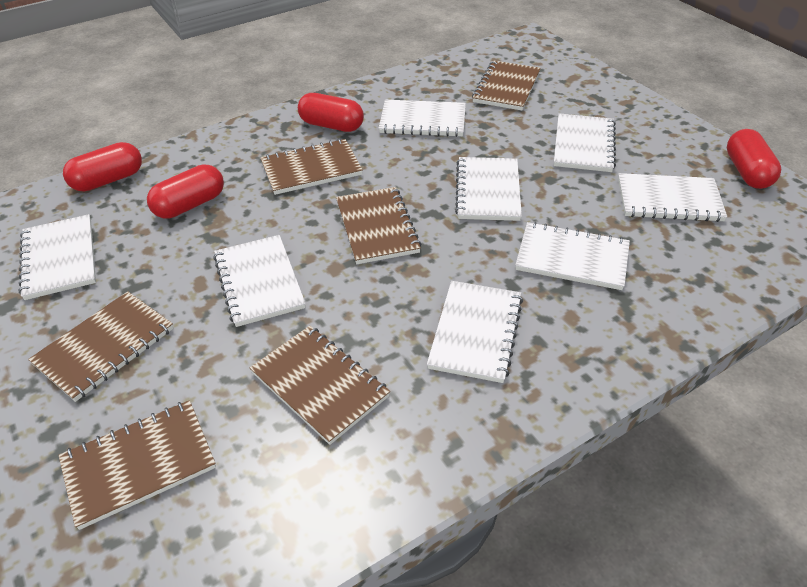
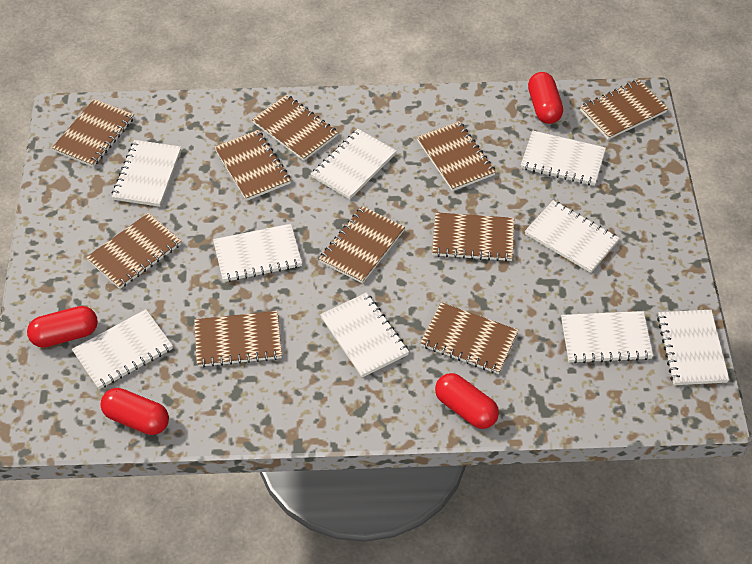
brown notebook: [28,291,173,402] [58,400,216,530] [250,326,390,445] [260,139,363,195] [336,187,421,264] [472,60,541,110] = 6 -> [52,99,134,167] [86,213,181,289] [194,311,282,368] [214,130,291,201] [252,94,338,161] [319,206,405,284] [417,121,496,191] [421,302,519,374] [432,212,514,262] [580,79,668,140] = 10
white notebook: [19,214,96,300] [213,235,306,327] [379,100,466,137] [427,281,523,383] [455,157,522,221] [515,222,630,290] [554,113,616,172] [618,173,727,222] = 8 -> [72,309,173,389] [112,140,181,207] [213,224,302,282] [311,129,396,199] [320,292,409,378] [521,130,606,186] [525,200,620,273] [561,311,653,364] [657,310,729,385] = 9

